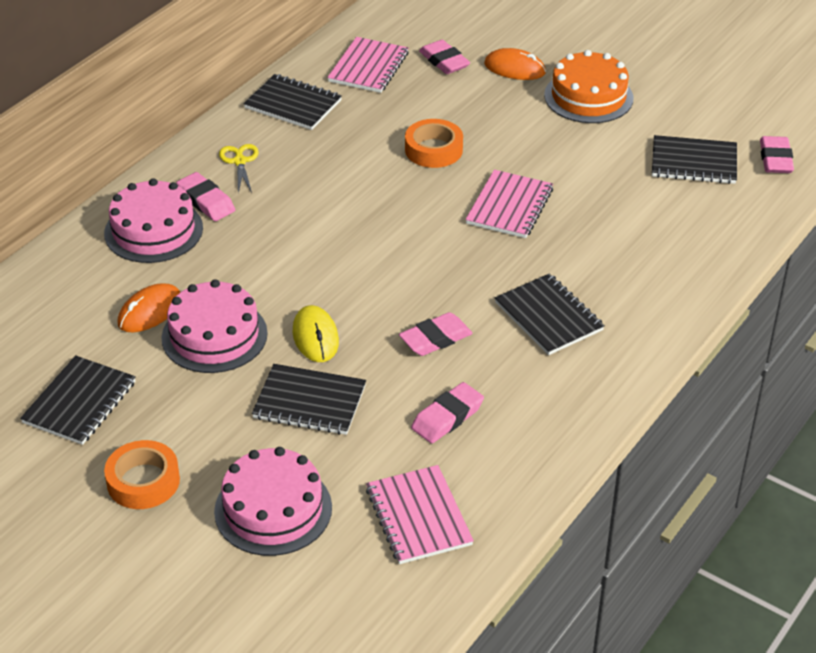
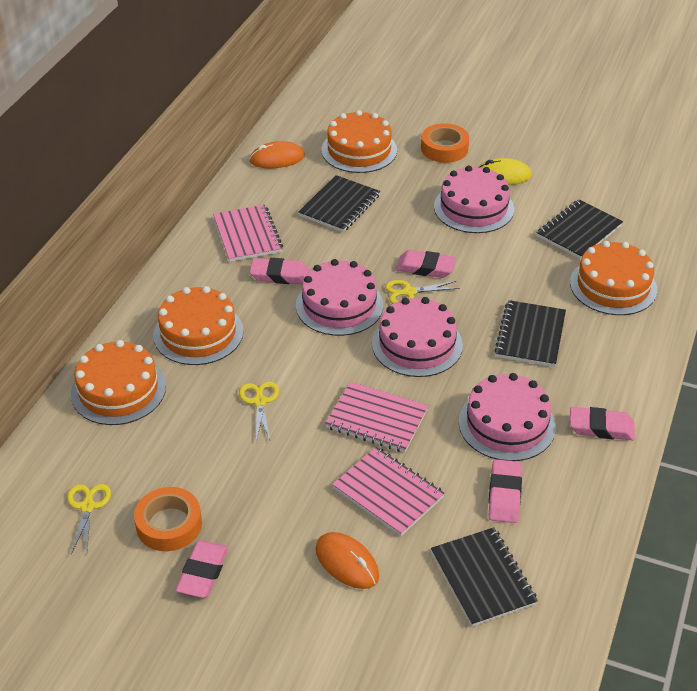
black notebook: [20,355,136,445] [243,74,342,130] [252,364,366,435] [495,274,605,355] [652,135,737,184] = 5 -> [298,175,380,232] [431,527,538,627] [494,300,566,367] [537,200,623,259] = 4
orange cake: [544,50,634,123] = 1 -> [71,340,166,425] [153,286,243,365] [322,110,397,173] [570,241,657,315] = 4
pink cake: [104,179,203,263] [161,280,268,373] [214,447,332,556] = 3 -> [296,259,383,336] [372,297,463,377] [434,166,514,233] [459,373,556,461] = 4
yellow scissors: [219,144,259,193] = 1 -> [67,484,111,554] [239,381,279,442] [385,280,460,304] = 3

